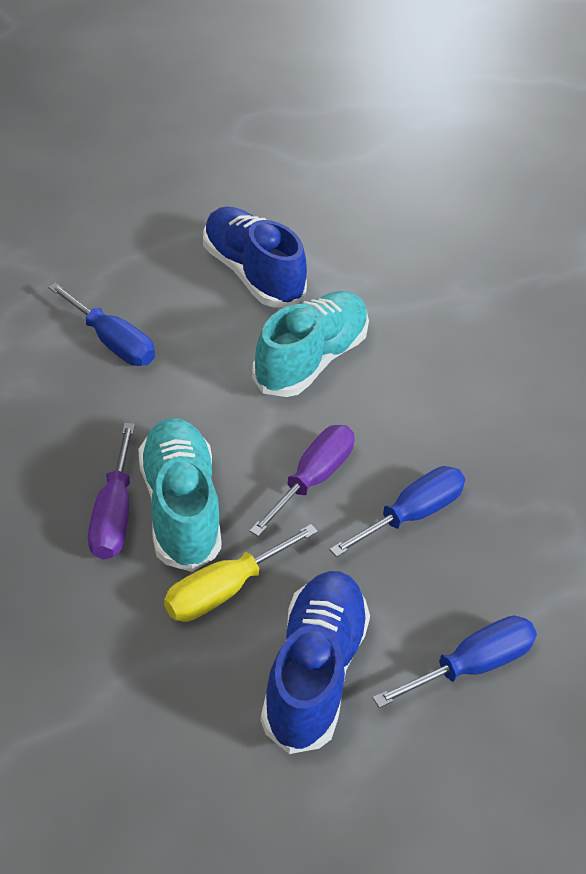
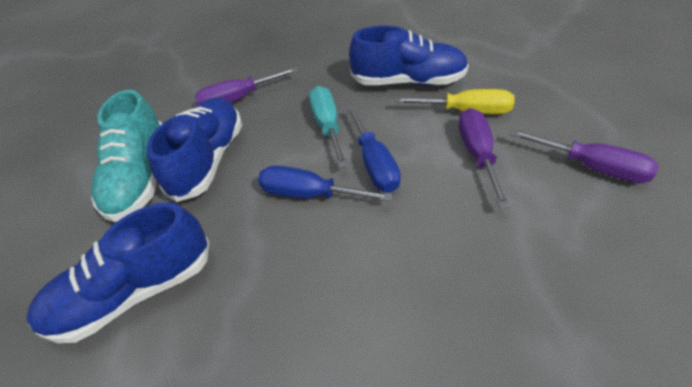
blue screwdriver: [48,283,155,366] [329,466,465,557] [373,616,537,708] = 3 -> [258,165,393,202] [346,106,401,192] = 2
blue shoe: [203,207,307,307] [261,571,370,754] = 2 -> [26,202,209,343] [146,97,242,202] [349,26,469,86] = 3
purple screwdriver: [88,423,135,560] [249,425,355,537] = 2 -> [195,67,298,105] [458,108,510,209] [509,129,659,183] = 3
turquoise screwdriver: none = 0 -> [309,86,348,168] = 1
turquoise shoe: [138,418,221,572] [252,291,369,397] = 2 -> [91,90,162,222] = 1

